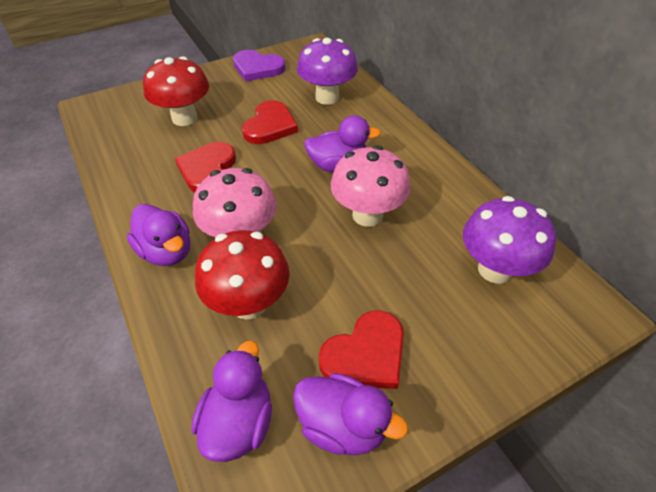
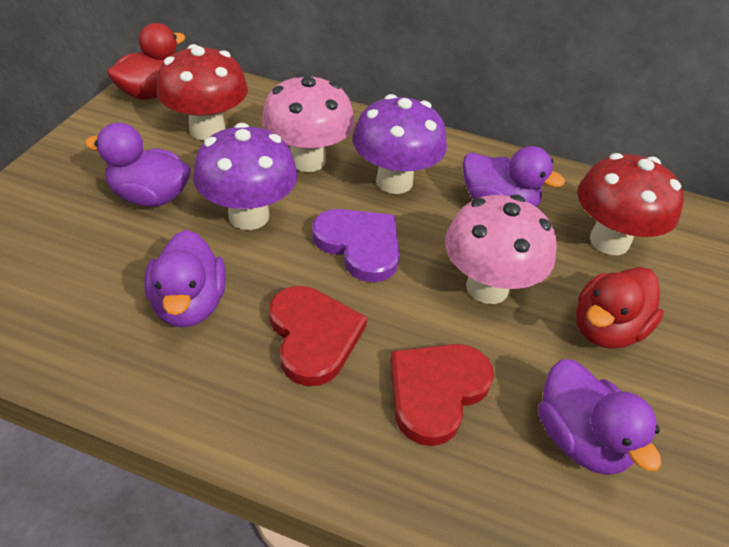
red duck: none = 0 -> [107,23,186,100] [576,267,664,349] = 2
red heart: [175,142,236,192] [242,100,298,144] [319,310,404,389] = 3 -> [269,286,367,386] [390,344,494,446] = 2

